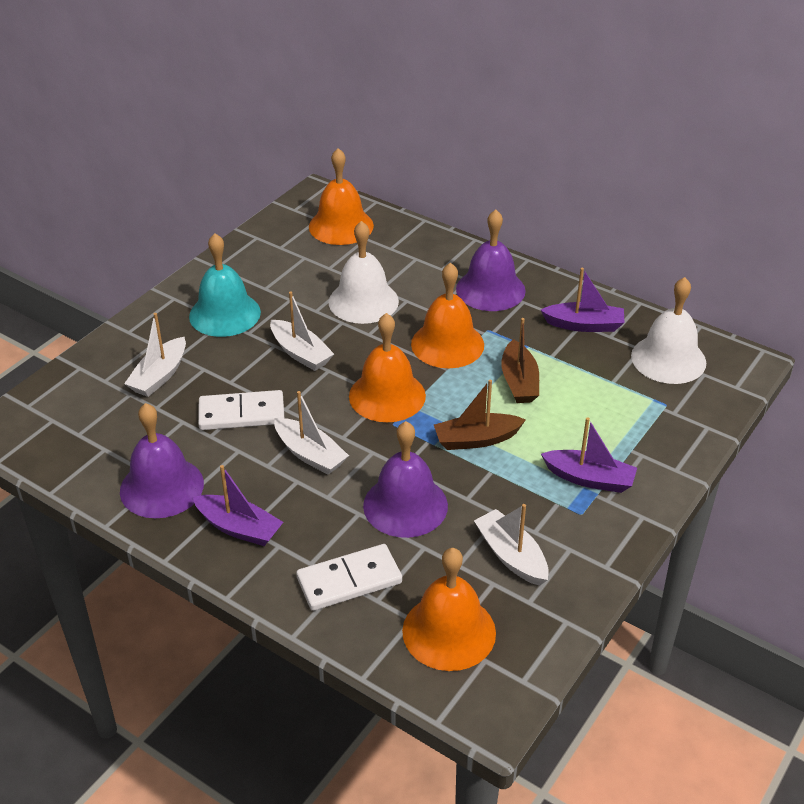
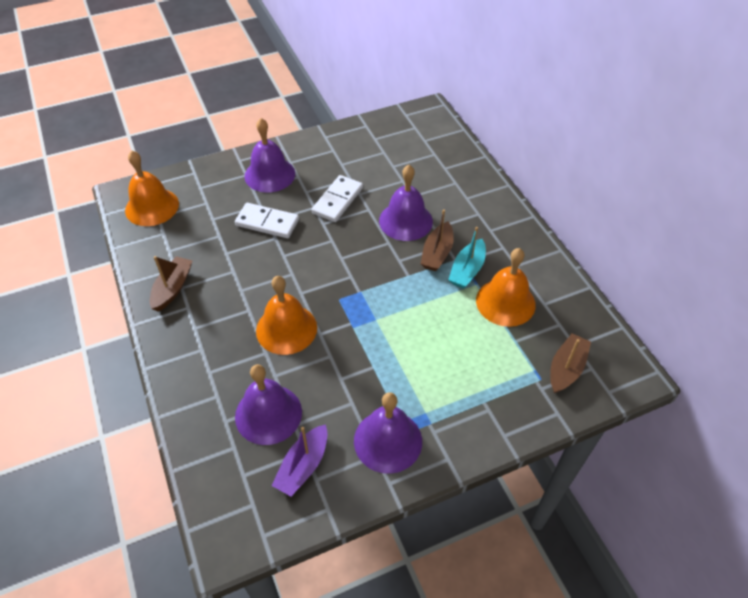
brown boat: [434,379,526,450] [501,318,539,403] = 2 -> [150,256,193,312] [421,209,454,271] [550,333,591,393] = 3
orange bell: [309,148,374,245] [349,313,426,422] [402,548,496,671] [411,262,484,368] = 4 -> [125,150,179,226] [256,276,317,355] [476,248,536,327] = 3
purple bell: [120,403,204,518] [363,421,448,538] [456,209,526,311] = 3 -> [235,364,302,445] [244,118,295,193] [354,392,422,474] [379,165,433,241] = 4
purple boat: [193,465,283,546] [541,268,624,332] [541,417,637,493] = 3 -> [272,424,328,496] = 1
turquoise bell: [189,233,261,337] = 1 -> none = 0
turquoise boat: none = 0 -> [448,227,486,289] = 1
white bell: [329,221,399,324] [631,277,706,384] = 2 -> none = 0
white boat: [124,313,186,397] [270,291,334,371] [274,391,349,475] [474,504,549,586] = 4 -> none = 0

